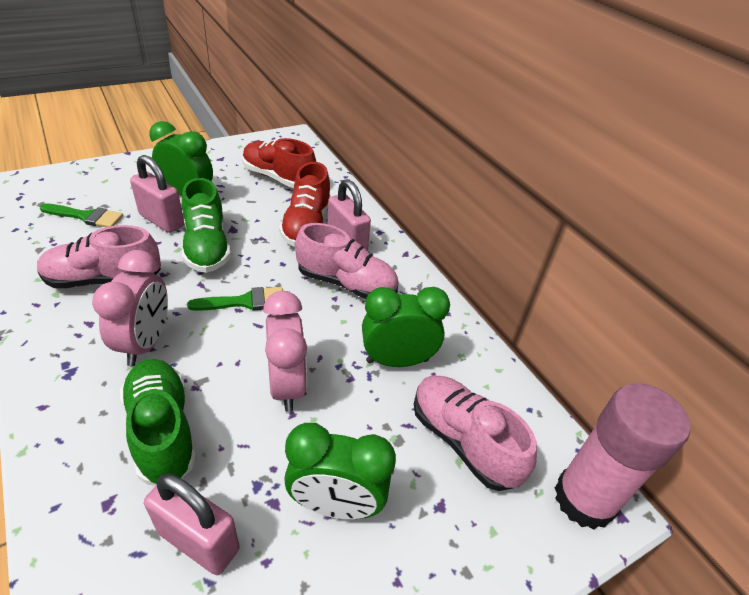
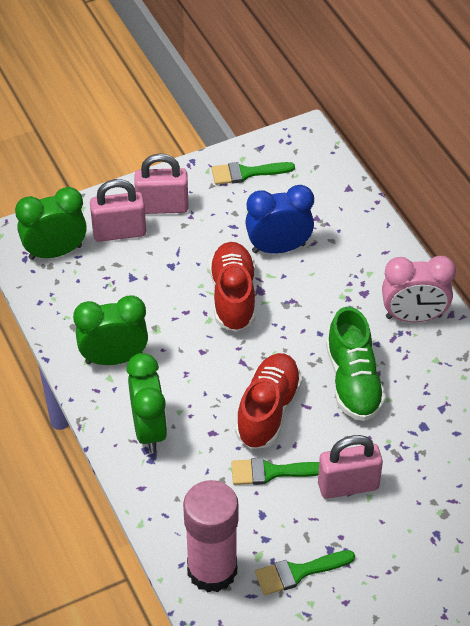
blue clock: none = 0 -> [245,185,314,254] = 1
green brush: [40,203,123,227] [187,287,283,311] = 2 -> [211,162,295,185] [231,458,319,485] [255,550,355,595] = 3
green shoe: [120,359,197,485] [182,178,231,273] = 2 -> [326,307,386,421] = 1
pink clock: [92,250,168,366] [263,291,307,412] = 2 -> [382,256,456,322] = 1
pink shoe: [37,225,161,288] [295,223,398,299] [414,376,537,491] = 3 -> none = 0

